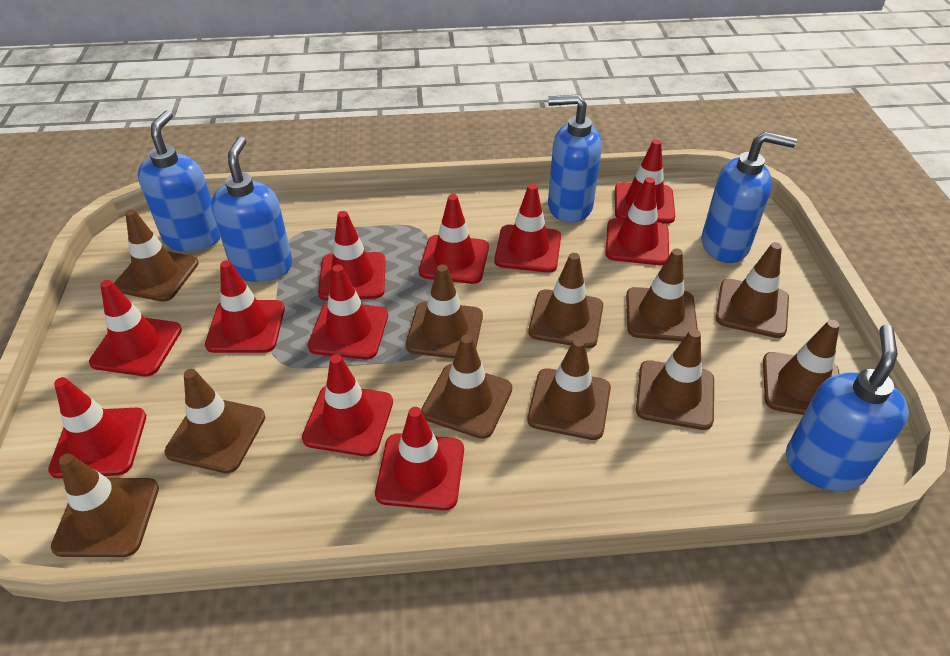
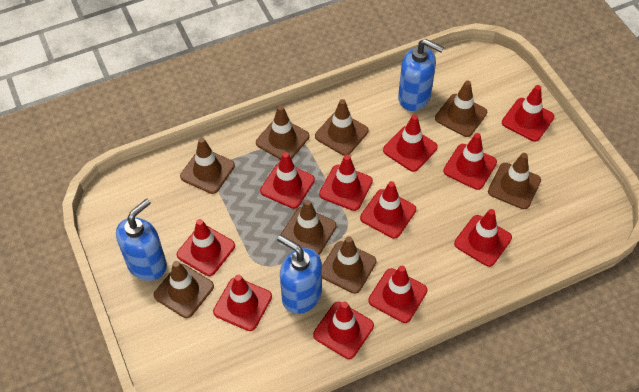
blue soap dispenser: [138,110,220,252] [211,136,293,282] [548,94,602,223] [702,132,797,263] [786,325,909,491] = 5 -> [116,199,167,281] [277,235,322,314] [398,39,444,111] = 3
brown traffic cone: [51,454,159,557] [114,209,199,302] [164,369,265,473] [406,264,483,359] [421,335,512,439] [527,338,611,440] [528,253,603,348] [626,249,698,341] [636,329,714,430] [716,242,789,338] [763,320,839,415] = 11 -> [154,261,214,318] [180,138,235,194] [256,105,309,160] [281,200,336,255] [315,99,368,156] [322,237,376,294] [435,81,487,137] [488,153,541,209] = 8

